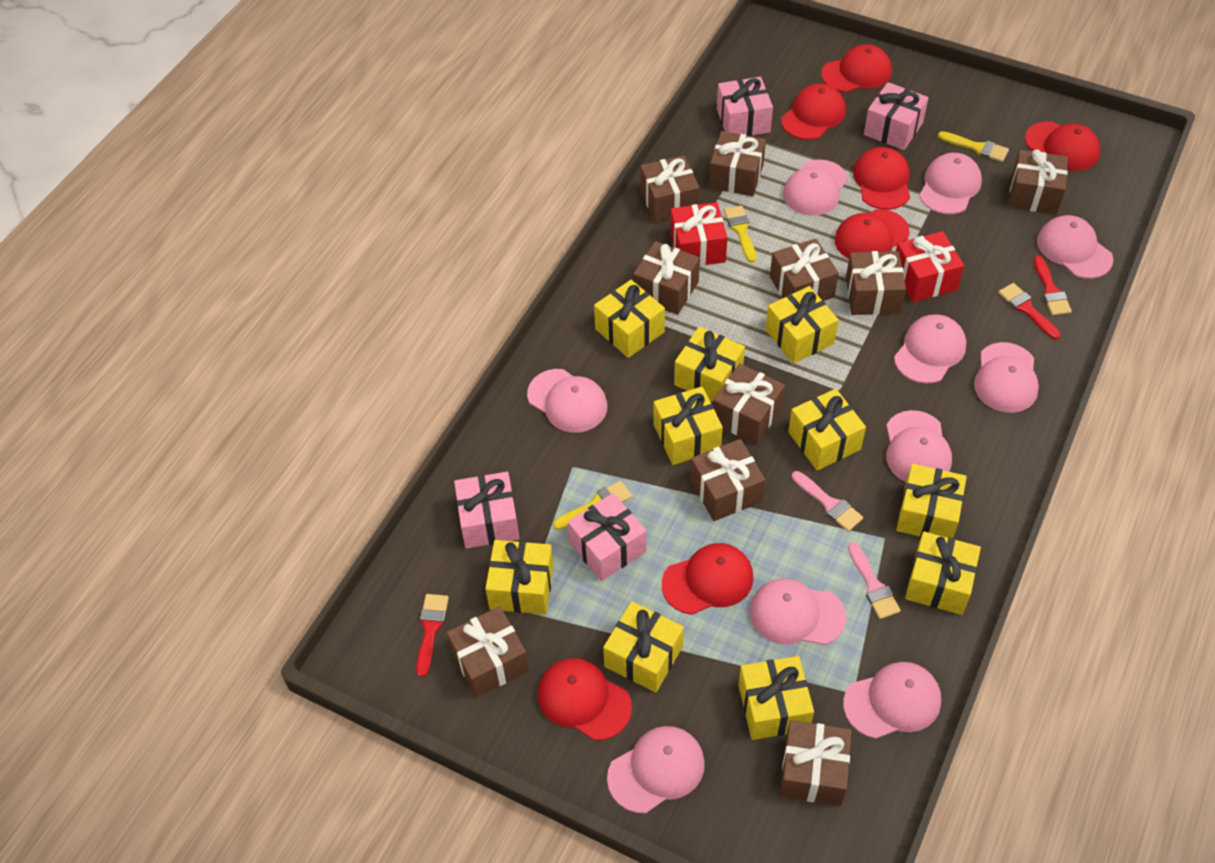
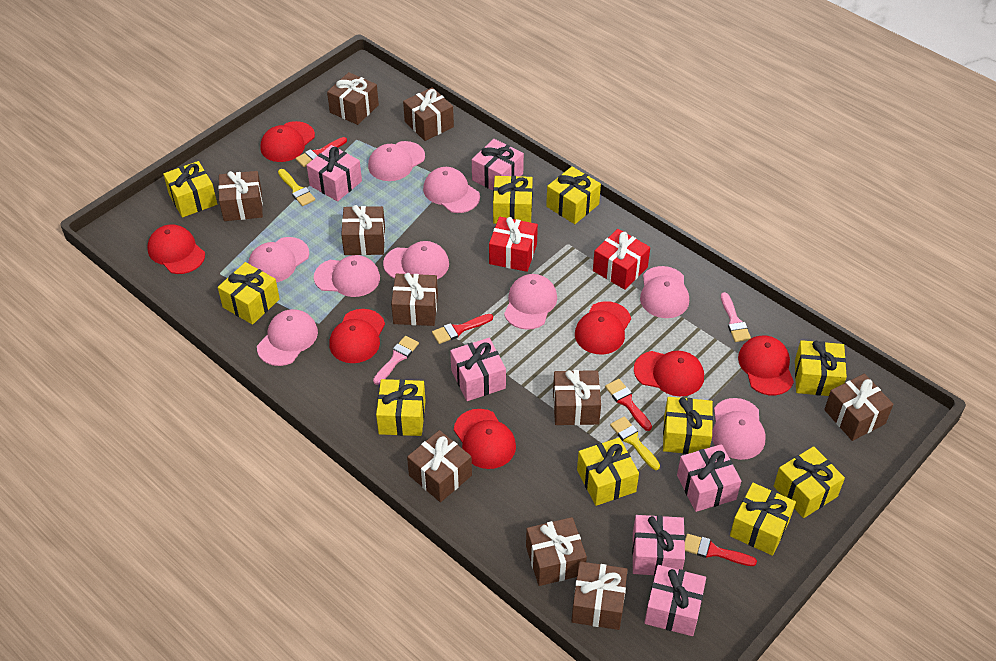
pink cap: [527,369,607,433] [607,726,705,813] [750,578,846,645] [783,160,848,216] [843,662,941,739] [886,410,952,482] [894,314,967,384] [919,153,982,214] [974,342,1039,413] [1037,215,1113,279] = 10 -> [248,237,309,283] [257,309,318,366] [314,255,380,297] [368,141,425,181] [383,241,449,279] [423,167,480,213] [504,274,557,330] [640,266,689,318] [712,398,766,460] = 9
pink gift: [454,472,519,549] [568,493,646,581] [717,77,773,136] [864,82,929,150] = 4 -> [307,145,362,202] [450,338,506,401] [472,139,524,190] [632,515,685,576] [644,565,706,636] [677,444,741,512] = 6
red brush: [416,594,449,677] [998,283,1061,339] [1033,256,1072,315] = 3 -> [296,137,347,167] [432,314,493,344] [605,379,652,431] [685,534,757,566] = 4
yellow brush: [553,481,632,530] [724,206,756,263] [938,131,1009,162] = 3 -> [278,169,315,206] [610,416,660,470] = 2

